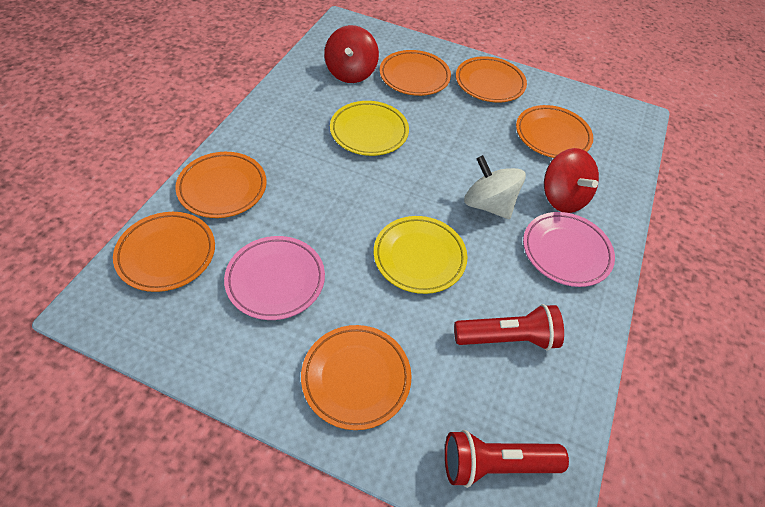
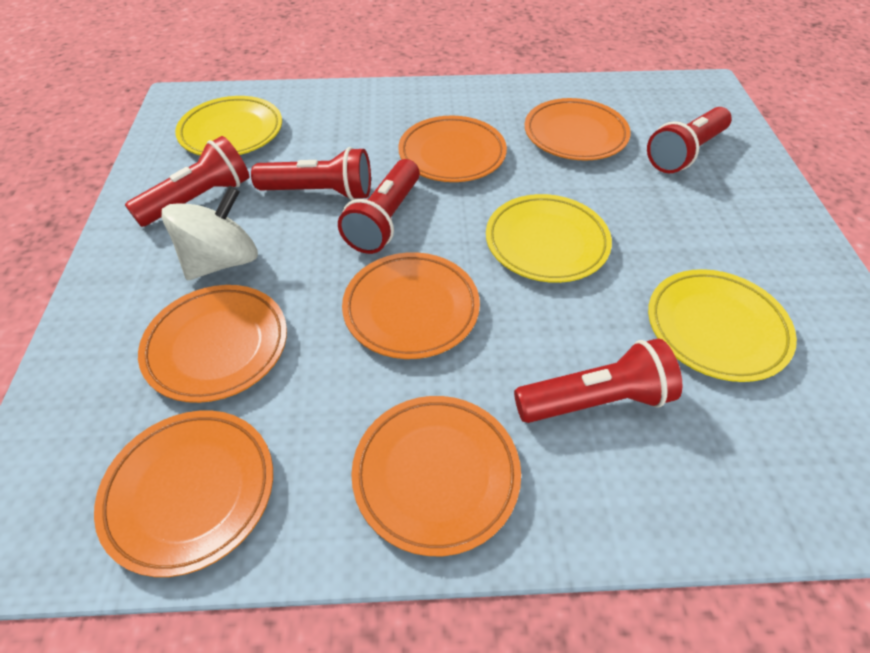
pink plate: [224,236,325,320] [523,212,615,287] = 2 -> none = 0
red flashlight: [445,430,569,488] [454,304,564,351] = 2 -> [125,136,249,227] [251,147,371,200] [338,159,420,254] [514,338,682,423] [647,107,732,173] = 5
red spinning top: [324,25,379,83] [544,148,599,213] = 2 -> none = 0
yellow plate: [330,101,409,156] [374,216,467,294] = 2 -> [175,96,282,156] [486,194,612,283] [648,269,797,382] = 3

